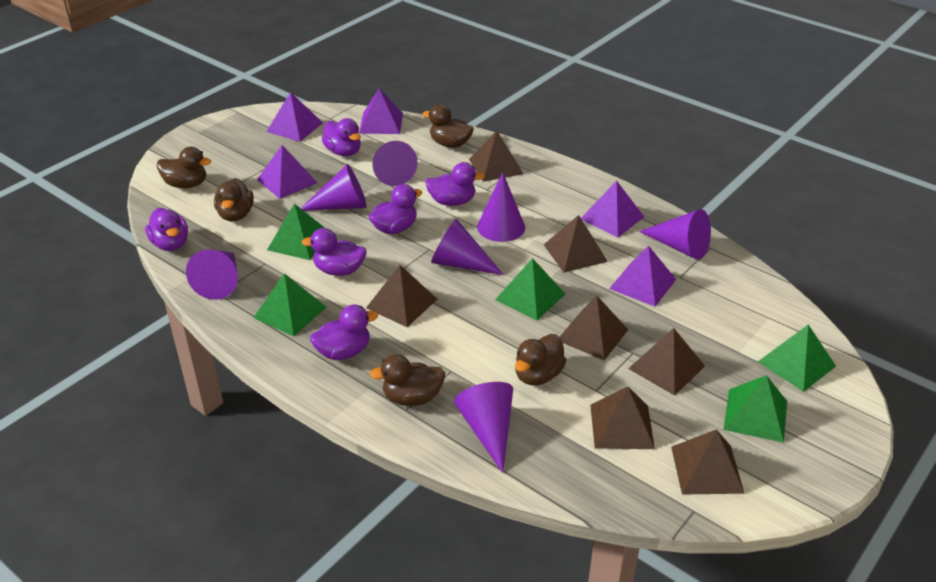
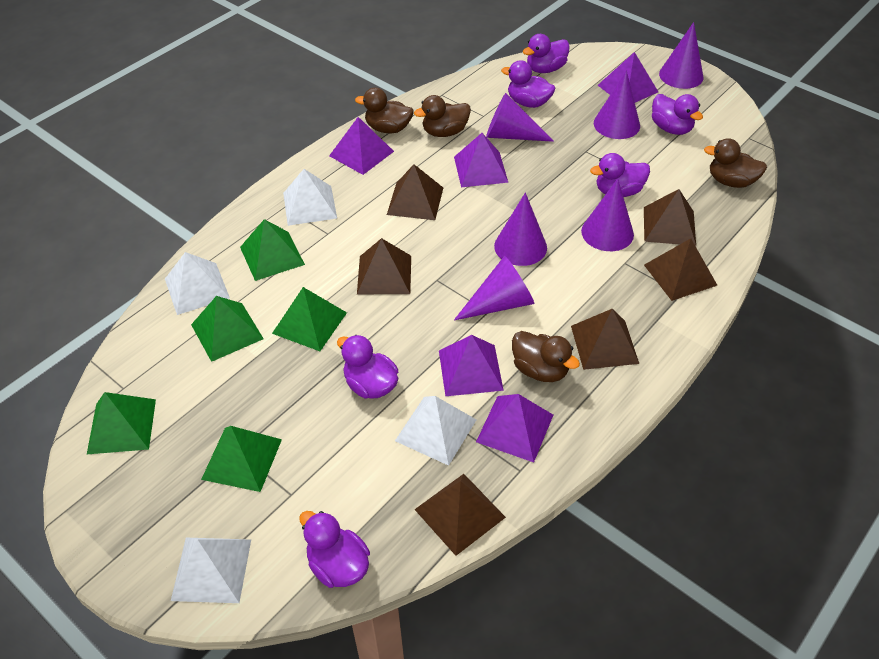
brown duck: [157,147,211,188] [214,178,254,221] [370,354,445,406] [422,104,474,148] [515,334,566,385] = 5 -> [355,88,414,133] [414,95,471,137] [512,331,580,382] [704,138,767,188] = 4
brown pyramid: [366,265,437,327] [469,131,524,182] [544,215,608,273] [560,296,628,360] [590,386,655,449] [628,328,705,396] [671,429,745,495] = 7 -> [357,238,411,294] [387,164,443,220] [414,474,506,556] [571,309,639,370] [644,189,696,246] [644,238,717,301] = 6
purple cone: [186,249,238,300] [301,164,367,211] [372,141,418,186] [431,219,504,275] [454,382,513,473] [477,172,525,242] [639,209,711,260] = 7 -> [454,256,534,320] [486,93,554,142] [494,193,547,266] [581,178,634,251] [594,70,640,139] [659,22,704,89] = 6
white pyramid: none = 0 -> [165,252,230,315] [171,538,251,603] [283,169,337,226] [395,396,476,466] = 4

